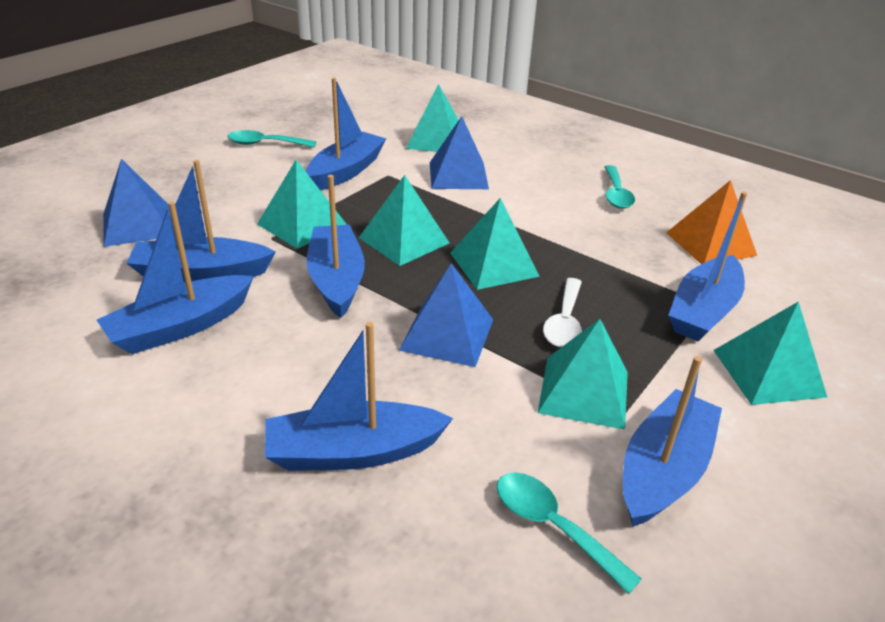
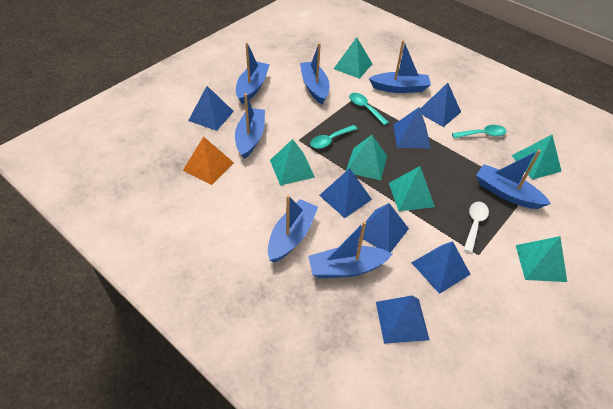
blue pyramid: [103,159,171,247] [399,263,493,367] [430,116,489,189] = 3 -> [188,86,234,131] [319,168,372,218] [359,203,409,253] [376,296,429,344] [393,107,431,149] [411,241,470,294] [420,83,461,127] = 7

